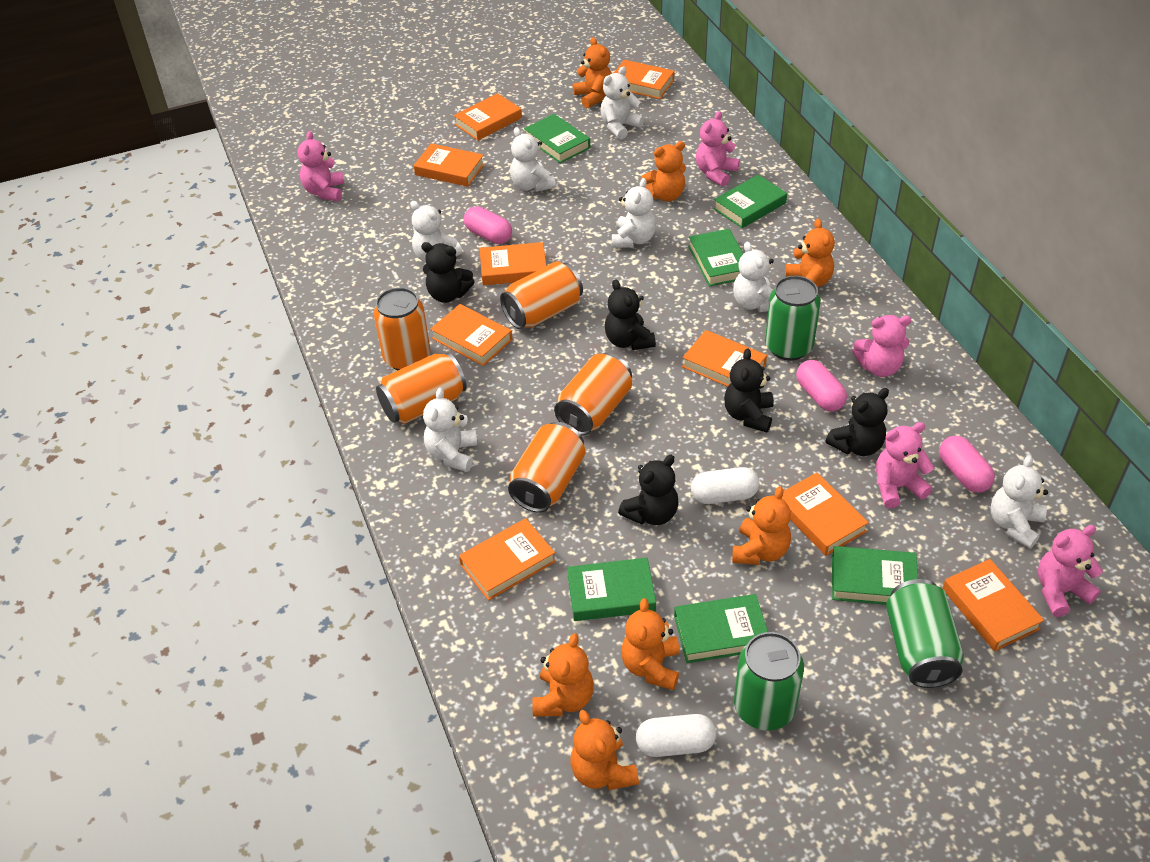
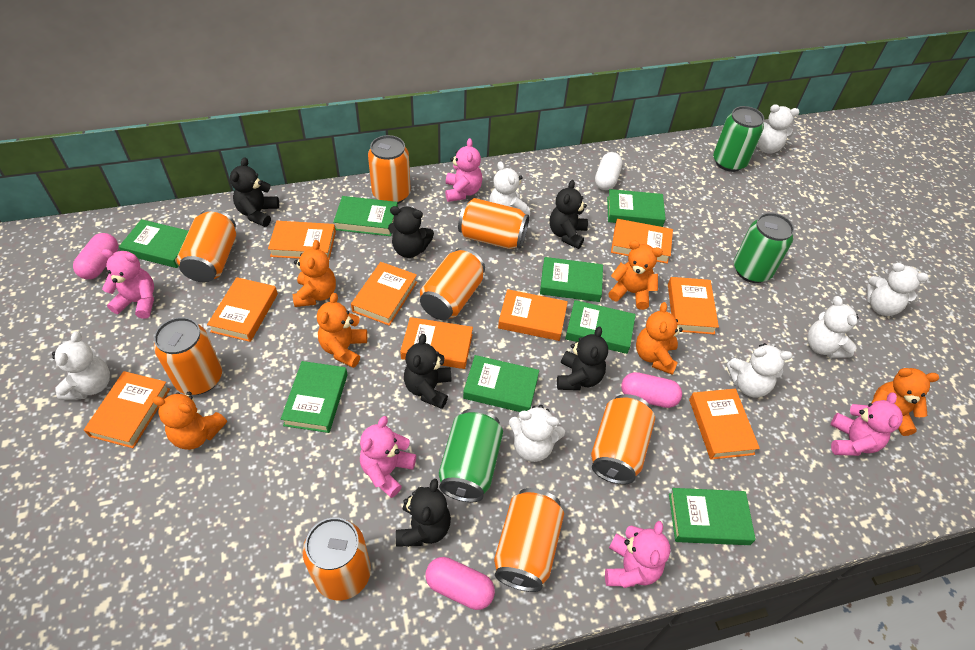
black teddy bear: [421,242,475,303] [605,279,656,350] [618,455,678,525] [724,348,774,433] [826,388,889,456] = 5 -> [230,157,279,227] [388,206,434,258] [396,479,451,547] [404,334,452,409] [550,180,588,249] [557,326,608,390] = 6
green book: [524,114,590,163] [567,558,656,621] [674,594,768,663] [688,229,743,287] [713,175,787,228] [832,546,918,605] = 6 -> [119,219,188,268] [281,361,348,433] [333,196,398,236] [463,355,539,412] [540,257,603,302] [565,300,636,354] [607,189,666,227] [669,488,756,545] = 8
orange can: [374,287,431,370] [376,352,467,424] [500,261,583,329] [508,422,585,513] [554,353,632,436] = 5 -> [154,317,222,395] [177,209,236,282] [302,517,371,601] [368,135,411,204] [420,248,485,320] [458,198,529,249] [494,488,564,592] [591,394,655,485] = 8
orange teddy bear: [532,633,594,717] [570,710,639,790] [573,37,612,108] [621,598,680,690] [641,141,686,202] [732,486,791,565] [785,219,835,288] = 7 -> [152,392,227,450] [293,240,336,307] [317,293,367,368] [608,240,663,310] [636,302,683,375] [871,368,939,436] = 6
white capsule: [636,714,716,757] [691,467,759,504] = 2 -> [595,152,623,190] = 1

